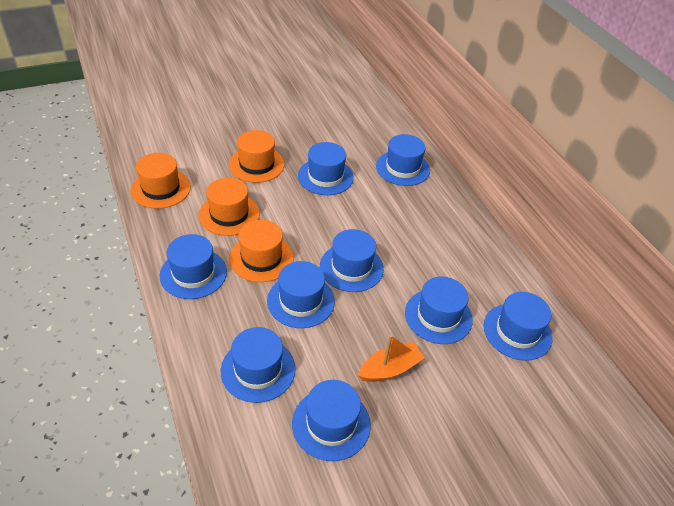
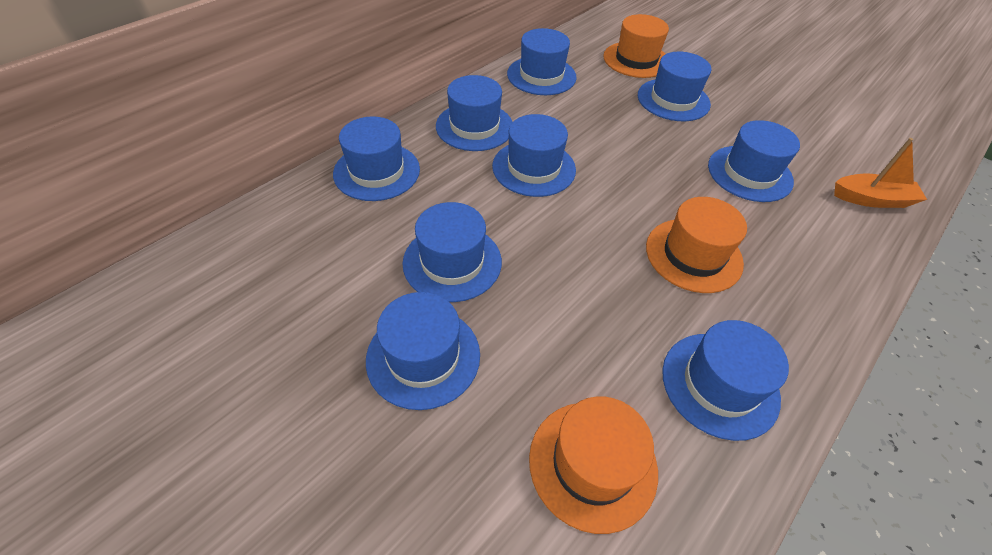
orange hat: [131,153,191,209] [199,178,260,236] [229,130,285,183] [229,220,294,282] = 4 -> [529,396,658,534] [603,14,669,78] [646,197,747,293] = 3

